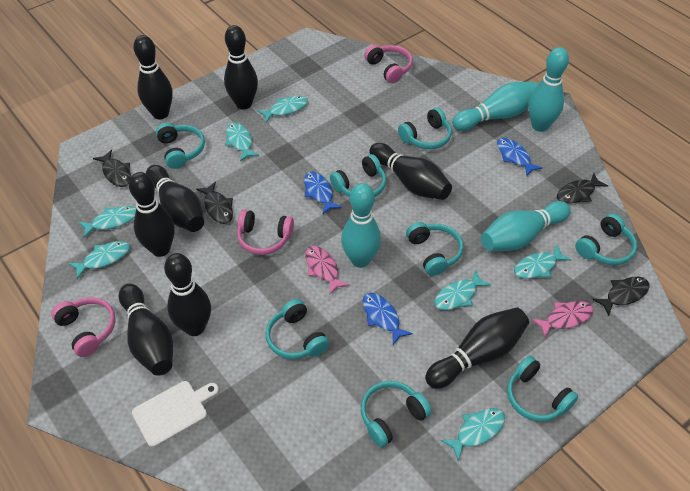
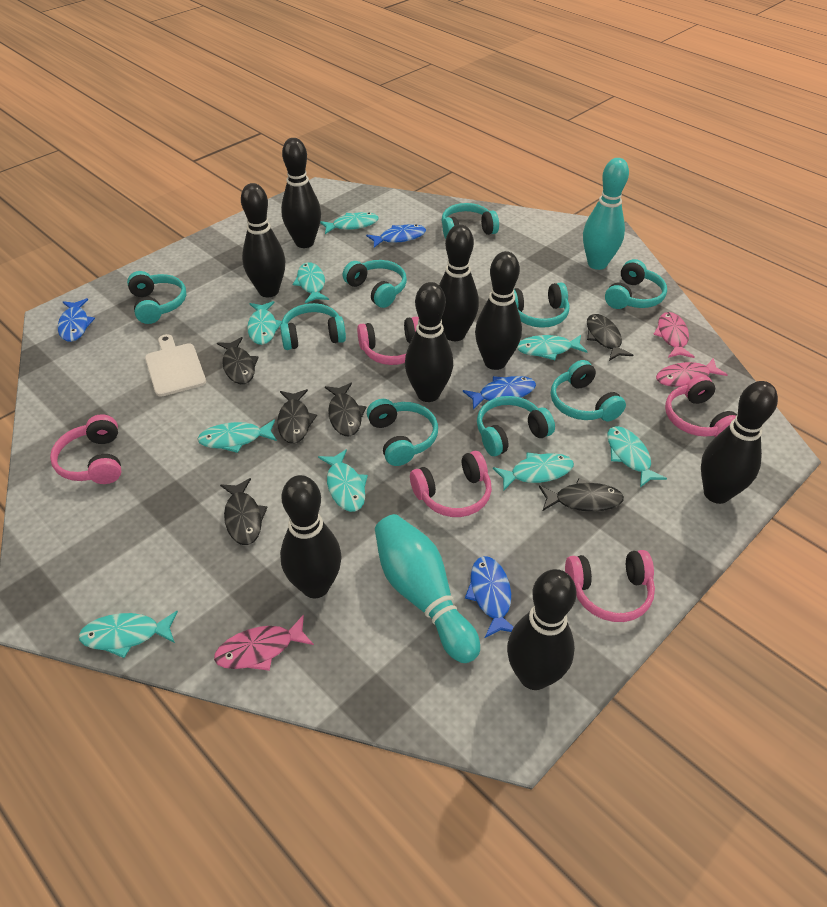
black fish: [93,150,131,187] [196,182,233,224] [557,173,608,204] [592,277,649,316] = 4 -> [217,337,259,384] [220,478,268,545] [277,389,317,444] [325,383,367,436] [539,478,624,512] [587,314,633,361] = 6
blue fish: [304,172,342,215] [363,293,413,345] [497,138,543,176] = 3 -> [58,298,95,342] [366,224,426,247] [463,376,536,410] [465,556,514,638] = 4
pink fish: [305,246,350,295] [531,301,593,338] = 2 -> [214,614,314,671] [653,312,695,358] [656,358,728,387] = 3
pink headphones: [51,298,116,357] [237,210,294,255] [364,45,413,83] = 3 -> [50,414,121,484] [357,316,419,365] [410,451,492,517] [565,550,655,622] [665,375,737,437] = 5
turquoise bowling pin: [341,183,381,268] [452,82,538,131] [481,201,571,251] [528,47,569,132] = 4 -> [375,514,480,663] [583,158,629,270] = 2
turquoise fish: [69,241,130,279] [78,206,136,238] [225,122,259,161] [257,96,308,123] [434,270,491,310] [441,408,505,461] [514,244,571,279] = 7 -> [78,611,178,658] [197,419,277,453] [247,301,282,345] [293,262,329,303] [318,449,368,512] [320,212,379,234] [493,452,574,491] [517,335,588,360] [607,426,667,488] = 9
turquoise headphones: [156,123,205,169] [266,299,330,359] [330,154,386,197] [361,381,432,447] [398,107,452,149] [406,222,463,276] [507,356,578,422] [575,213,637,265] = 8 -> [127,271,186,324] [280,303,346,350] [343,260,407,308] [367,399,438,466] [442,203,499,239] [477,396,555,456] [514,282,569,328] [551,360,626,421] [605,259,667,309] = 9

